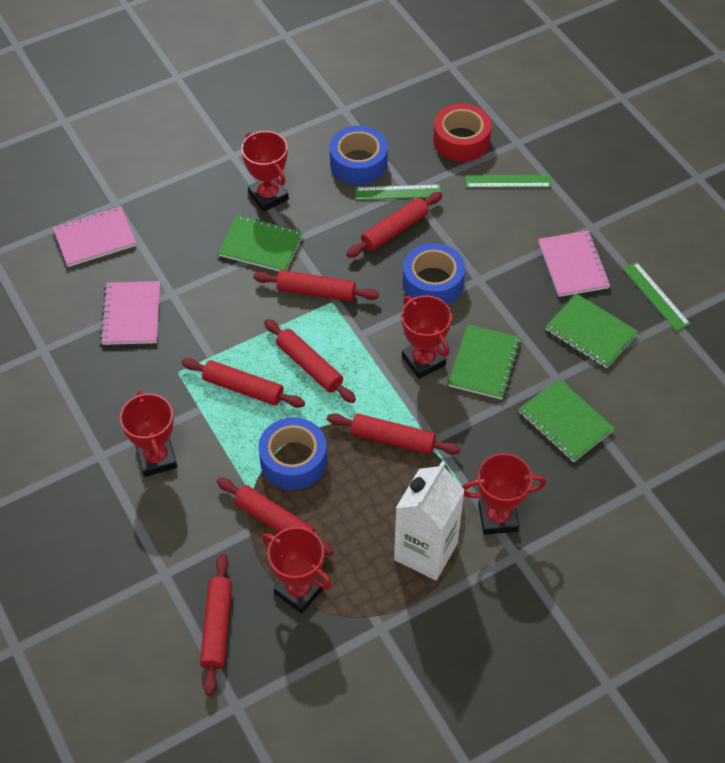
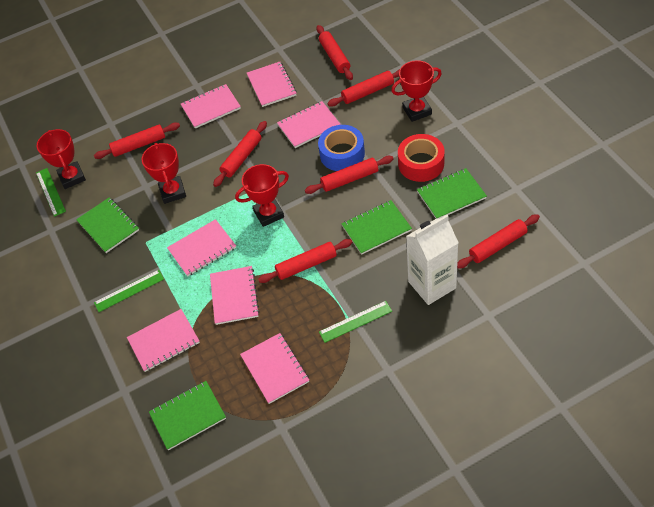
blue tape: [258,417,327,490] [330,126,388,185] [403,243,465,305] = 3 -> [318,125,365,171] = 1
pink notebook: [53,206,137,267] [100,281,160,345] [538,231,611,297] = 3 -> [127,309,200,372] [167,219,236,276] [181,84,241,129] [210,266,260,325] [240,333,309,404] [247,62,297,107] [277,101,340,148] = 7
red trophy: [120,390,177,477] [241,131,289,212] [262,527,332,613] [402,295,452,379] [463,453,546,535] = 5 -> [36,129,86,189] [141,143,186,204] [235,164,289,227] [391,60,442,122] = 4

